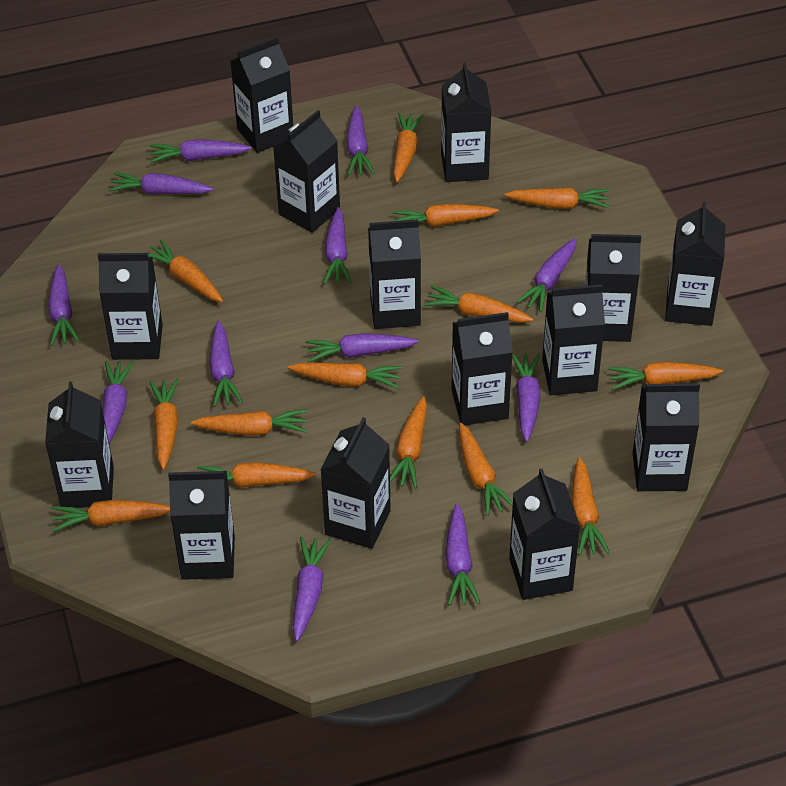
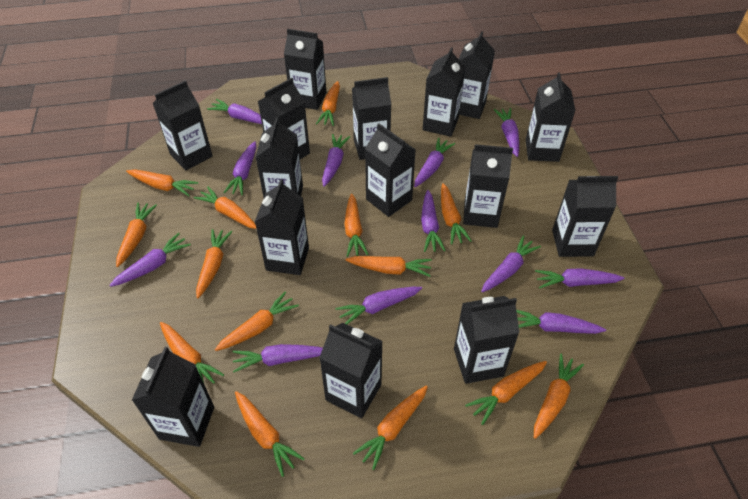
black carton: [45,381,114,508] [98,253,163,360] [168,471,235,580] [231,37,293,153] [273,110,340,233] [320,417,391,549] [368,219,421,329] [441,63,492,182] [451,312,513,425] [509,468,580,600] [542,284,605,395] [585,234,641,342] [633,383,700,491] [665,201,726,326] = 14 -> [132,347,214,447] [153,80,213,170] [255,117,303,197] [255,179,309,275] [258,78,310,159] [284,29,326,110] [319,323,383,418] [352,77,391,160] [365,123,416,217] [423,47,465,137] [454,296,519,384] [459,31,495,119] [463,144,513,228] [526,72,576,162] [552,176,618,257] = 15

